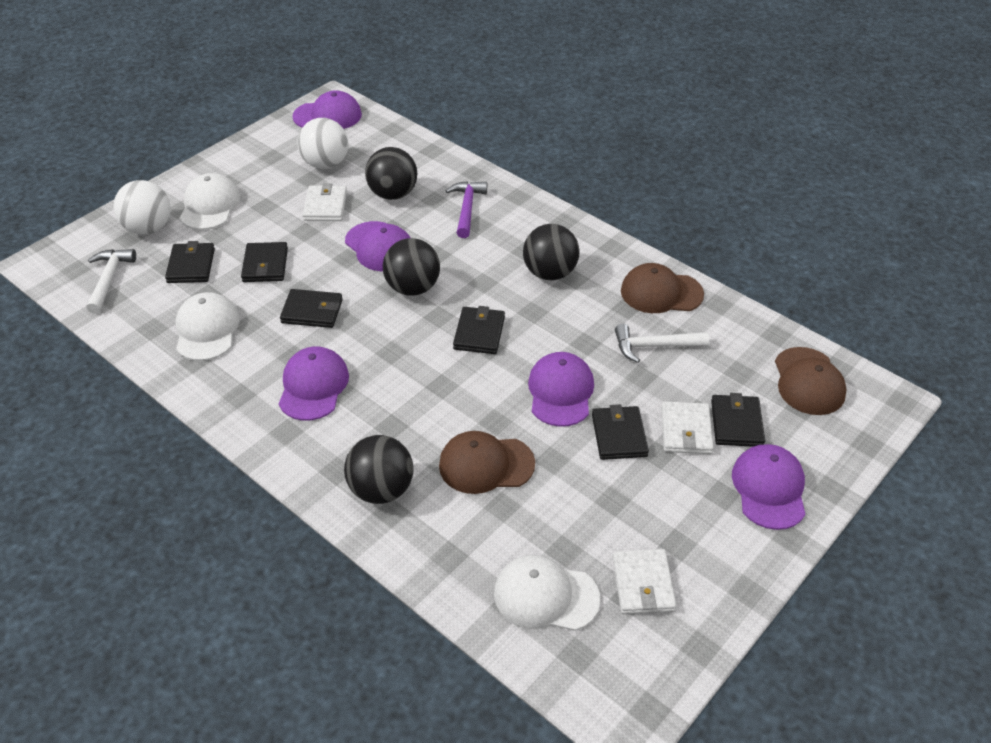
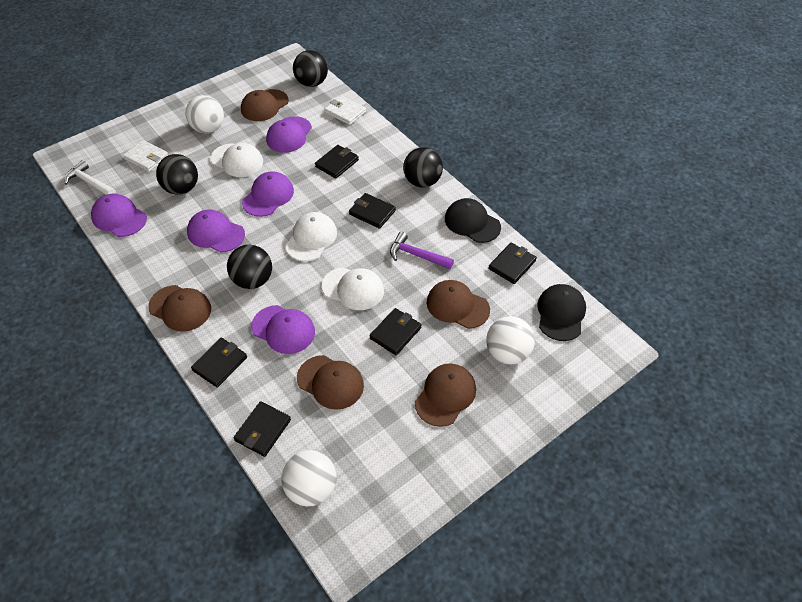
black cap: none = 0 -> [445,198,501,243] [537,284,586,341] = 2
brown cap: [439,431,535,494] [621,263,704,313] [775,347,847,415] = 3 -> [148,285,211,332] [241,89,289,121] [297,355,364,410] [415,363,476,427] [427,280,490,329] = 5
white ball: [114,180,171,235] [297,118,348,169] = 2 -> [185,95,224,134] [282,450,337,506] [486,316,535,365] = 3
white hammer: [86,249,136,314] [615,324,709,363] = 2 -> [64,160,116,195] = 1
white wallet: [303,183,347,221] [613,549,677,614] [661,402,714,454] = 3 -> [123,140,168,172] [324,96,366,125] = 2

